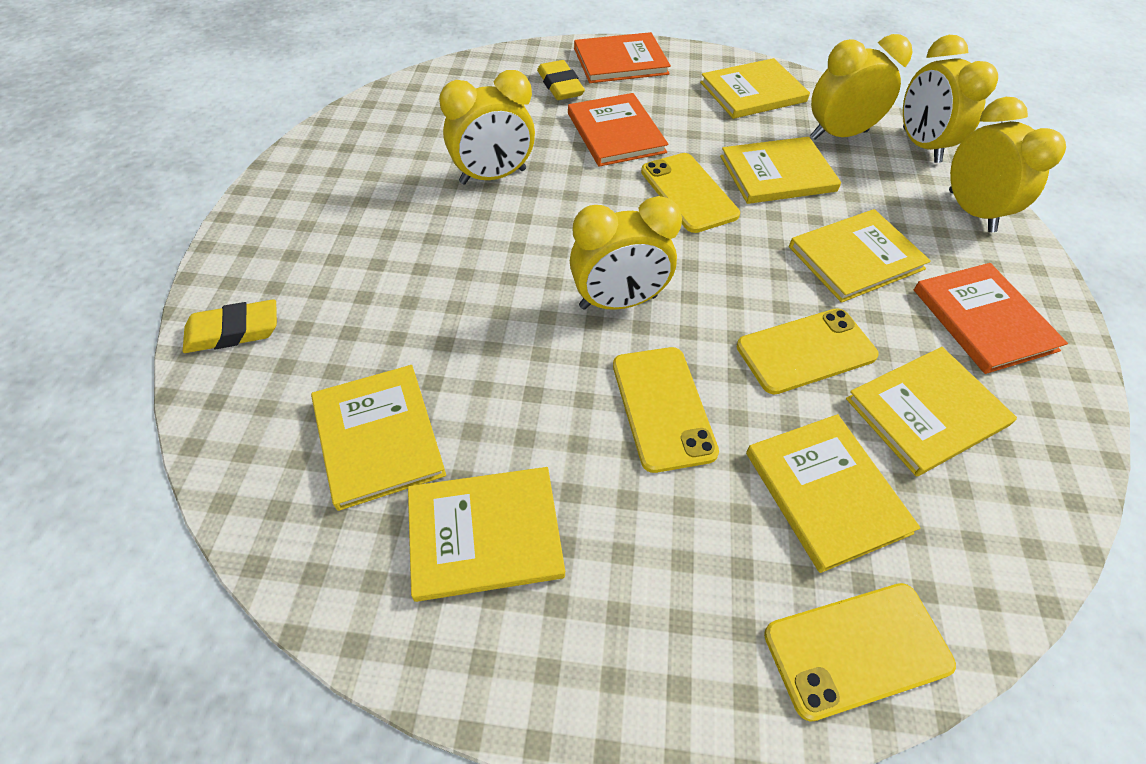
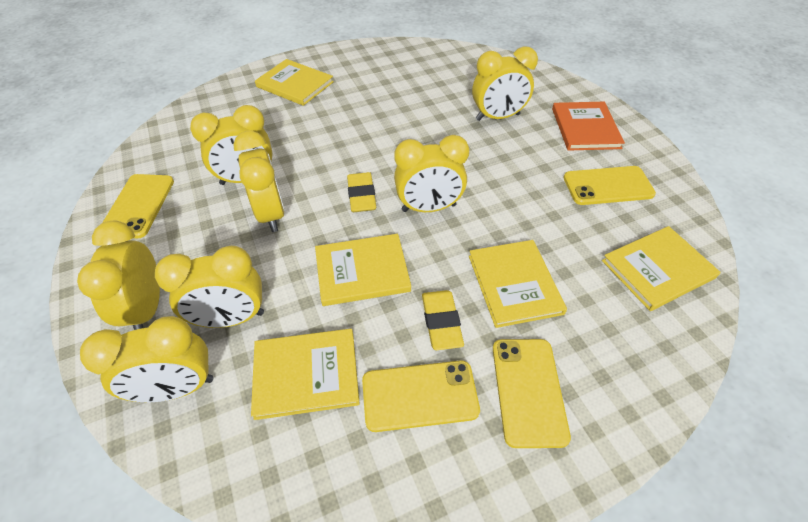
orange book: [568,93,669,167] [574,32,671,83] [914,263,1068,374] = 3 -> [552,102,625,151] = 1
yellow book: [311,365,446,511] [408,467,565,602] [700,58,810,119] [720,137,841,204] [746,414,920,573] [789,209,931,303] [846,347,1017,476] = 7 -> [251,329,360,420] [255,59,334,106] [315,234,411,306] [469,240,567,328] [602,226,721,311] = 5
yellow clock: [439,70,535,185] [570,196,682,310] [810,34,912,140] [903,35,998,163] [949,97,1066,232] = 5 -> [77,220,160,330] [80,316,214,402] [155,246,264,328] [190,105,273,185] [233,131,285,232] [394,135,469,212] [472,46,538,121] = 7

